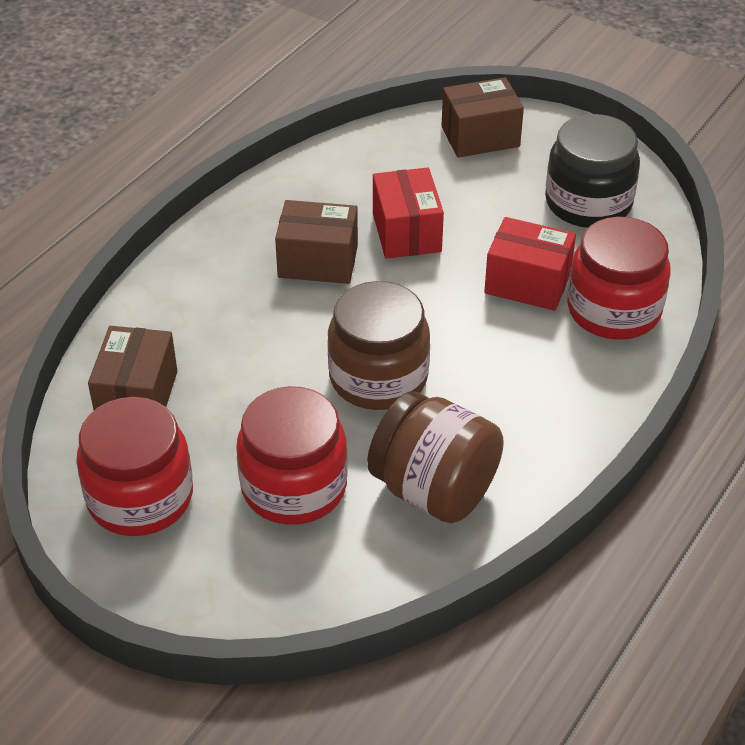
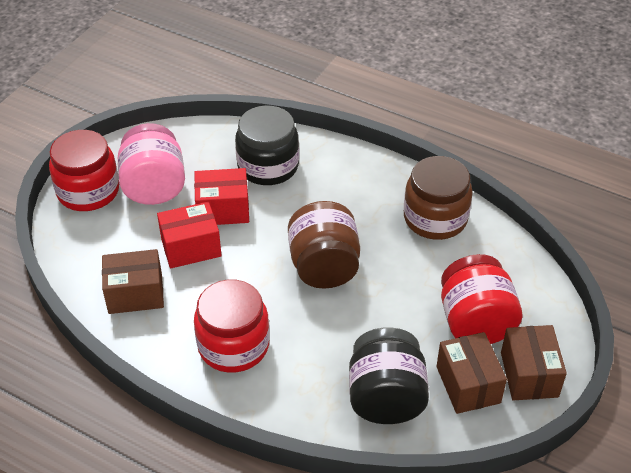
black jar: [545,114,640,228] = 1 -> [235,105,299,185] [349,327,429,424] = 2
pink jar: none = 0 -> [118,123,185,205] = 1

